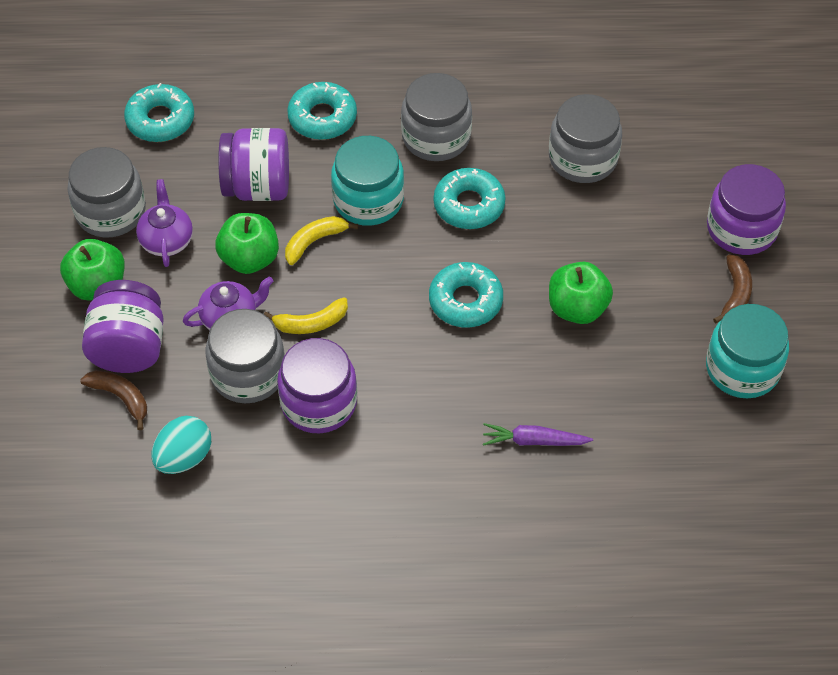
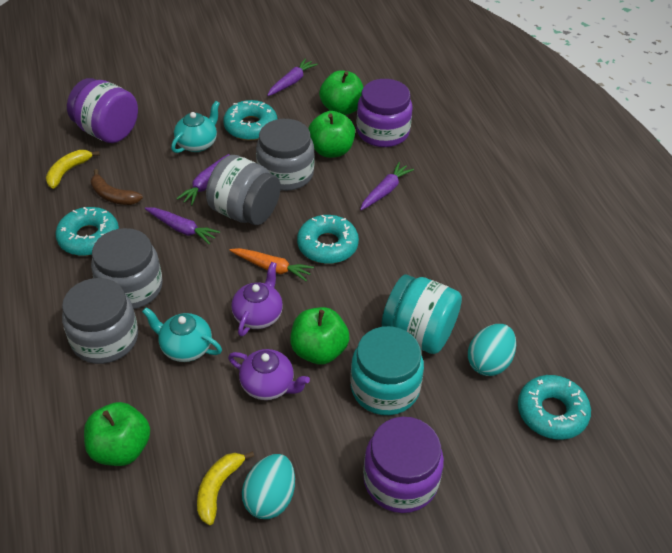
brown banana: [80,370,147,430] [713,254,752,323] = 2 -> [91,169,143,205] = 1
green apple: [60,239,125,301] [215,213,279,274] [549,262,613,324] = 3 -> [84,402,150,466] [290,307,350,365] [308,111,355,158] [319,70,363,115] = 4
orange carrot: none = 0 -> [229,248,314,282] = 1
purple carrot: [483,423,593,446] = 1 -> [145,207,220,245] [176,154,230,206] [267,58,318,96] [360,162,414,210] = 4
purple jar: [82,280,164,373] [218,128,289,201] [277,338,357,433] [707,164,786,255] = 4 -> [67,78,138,143] [356,79,412,147] [363,417,444,513] = 3
turquoise egg: [151,416,211,474] = 1 -> [242,454,295,519] [468,324,516,376] = 2
turquoise teapot: none = 0 -> [142,307,222,362] [171,101,220,153] = 2

